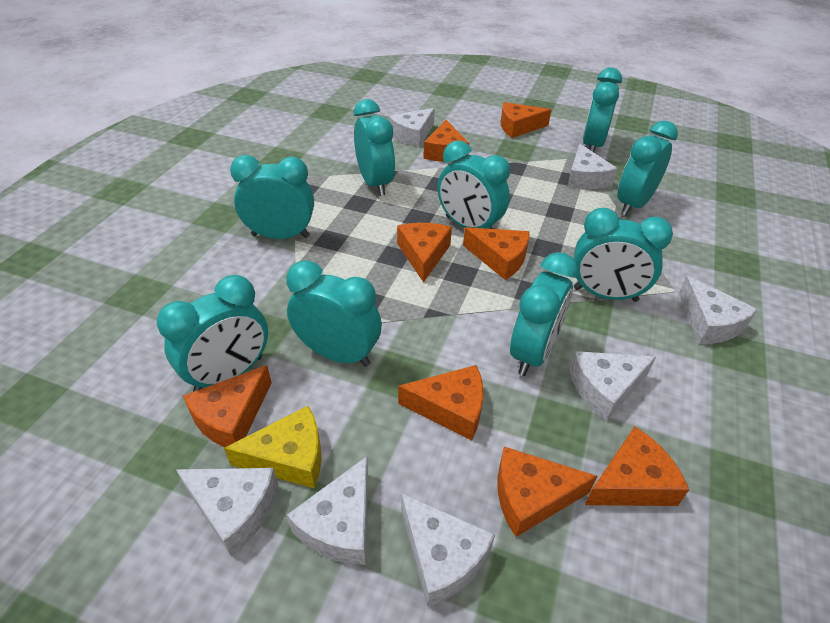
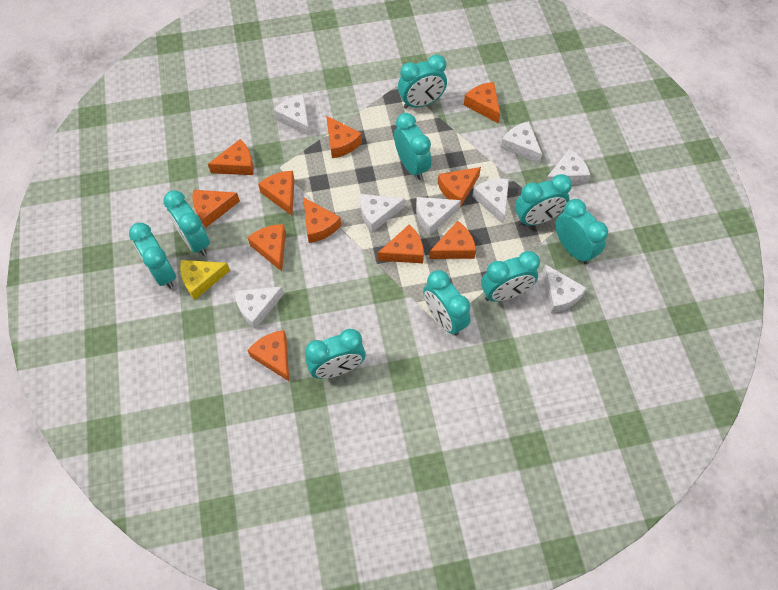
orange cheese: [183,365,272,447] [397,223,452,282] [398,365,483,440] [423,120,469,162] [463,227,530,280] [497,447,597,537] [500,102,551,138] [585,426,689,506] = 8 -> [192,190,240,228] [208,139,254,175] [247,224,286,271] [247,330,289,381] [258,171,294,215] [303,197,341,243] [326,116,362,158] [378,224,424,263] [429,221,476,259] [438,167,481,208] [464,82,500,123] = 11
white cheese: [176,468,278,556] [287,456,368,565] [389,108,435,147] [401,493,495,607] [567,144,618,189] [569,351,656,421] [679,276,758,344] = 7 -> [235,287,284,329] [274,94,310,136] [360,194,405,232] [416,197,461,235] [472,179,509,224] [501,121,542,164] [542,264,586,313] [546,149,590,185] = 8

